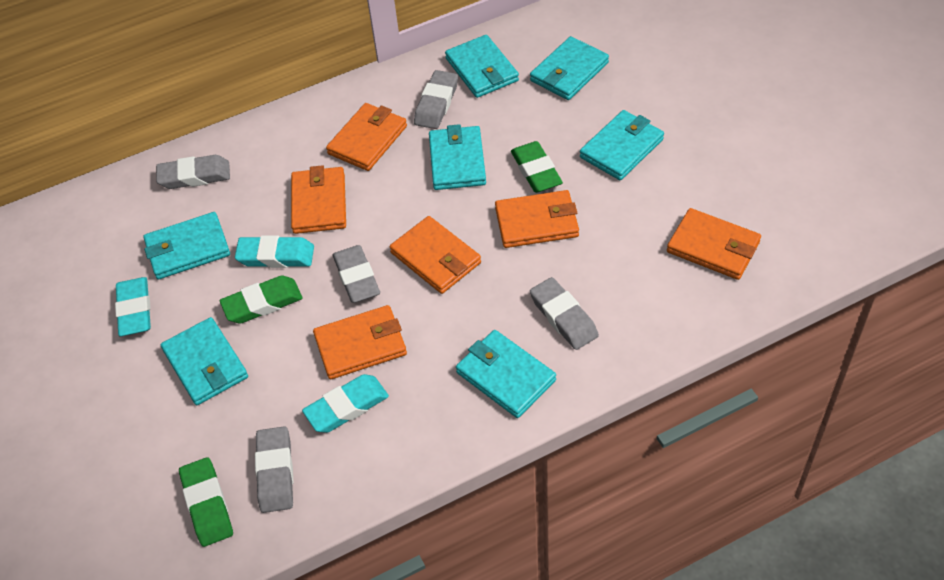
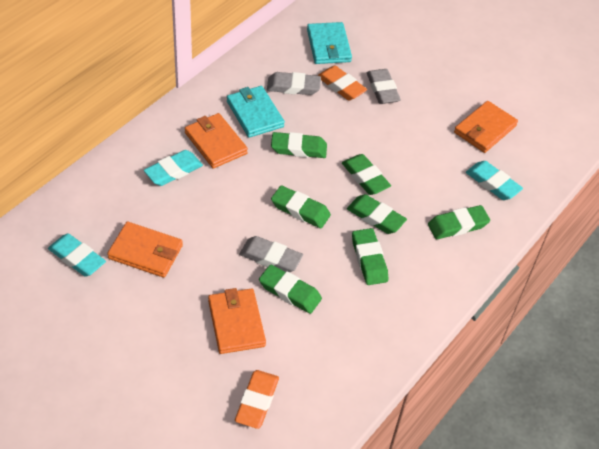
green eraser: [179,457,233,547] [220,275,303,324] [511,141,563,193] = 3 -> [259,264,322,314] [271,132,327,158] [271,185,331,228] [342,154,391,195] [347,194,407,234] [352,228,388,285] [428,205,490,239] = 7
grey eraser: [156,155,230,189] [255,426,293,513] [333,245,380,303] [414,70,458,129] [530,277,599,350] = 5 -> [239,236,303,272] [267,72,321,95] [367,69,401,104] = 3
orange eraser: none = 0 -> [235,370,279,429] [317,65,367,101] = 2
orange wallet: [291,165,346,234] [313,305,407,379] [326,103,407,171] [390,216,481,294] [495,190,579,248] [667,208,761,280] = 6 -> [107,222,183,278] [185,113,248,168] [208,288,266,354] [454,101,518,153] = 4
turquoise wallet: [143,212,230,280] [161,317,248,405] [429,124,486,190] [445,35,519,98] [456,330,556,418] [530,36,609,100] [580,110,664,180] = 7 -> [227,86,285,138] [307,22,352,64] = 2

